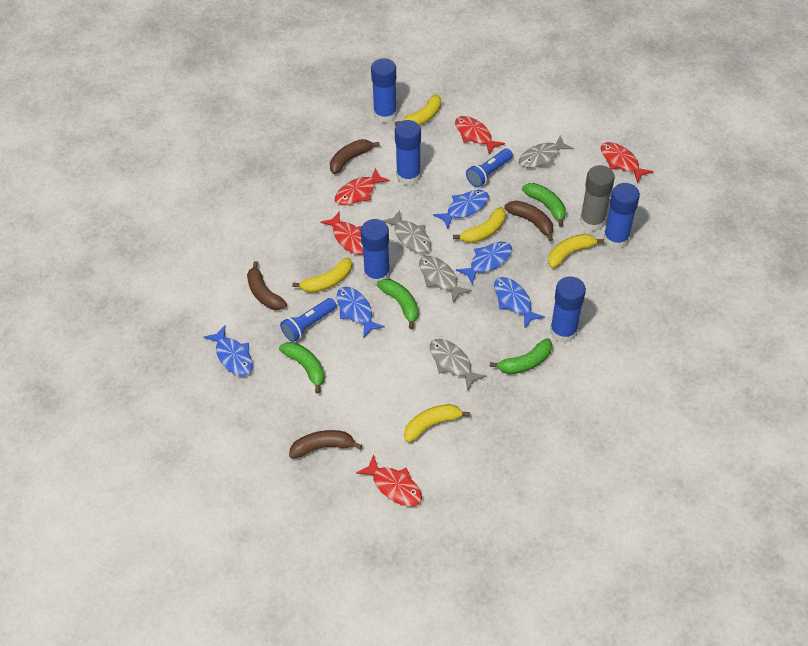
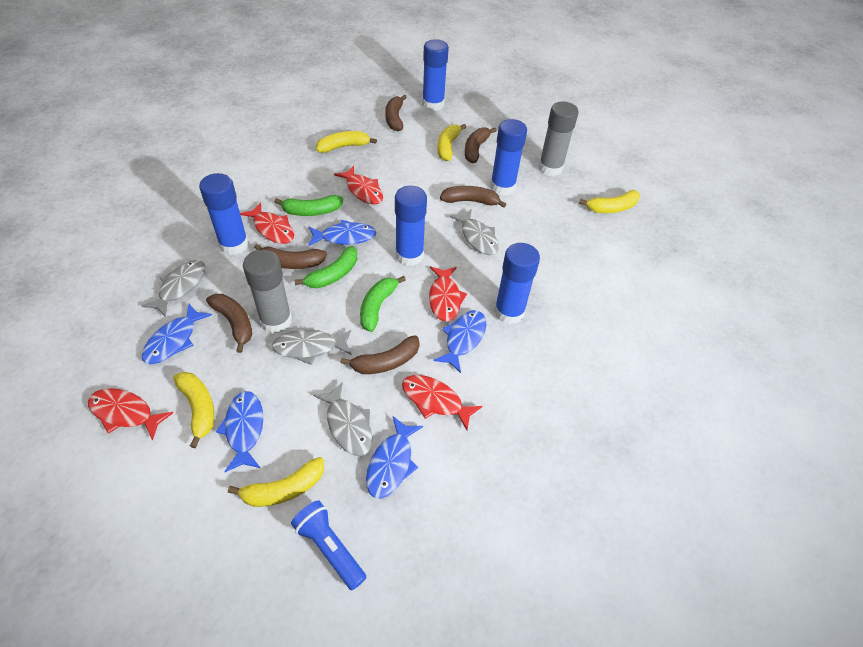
blue flashlight: [280,298,337,342] [466,148,513,187] = 2 -> [291,500,367,590] = 1
brown banana: [247,261,287,310] [289,430,362,458] [330,139,380,174] [504,201,553,241] = 4 -> [206,294,252,353] [254,244,327,269] [340,336,420,374] [385,95,407,131] [440,186,506,208] [465,127,497,163] = 6
green banana: [279,342,325,393] [377,279,419,329] [490,338,552,374] [522,183,566,227] = 4 -> [274,195,343,216] [295,246,357,288] [360,276,406,332] = 3
grey glue stick: [580,165,615,231] = 1 -> [243,249,292,333] [538,101,579,176] = 2

